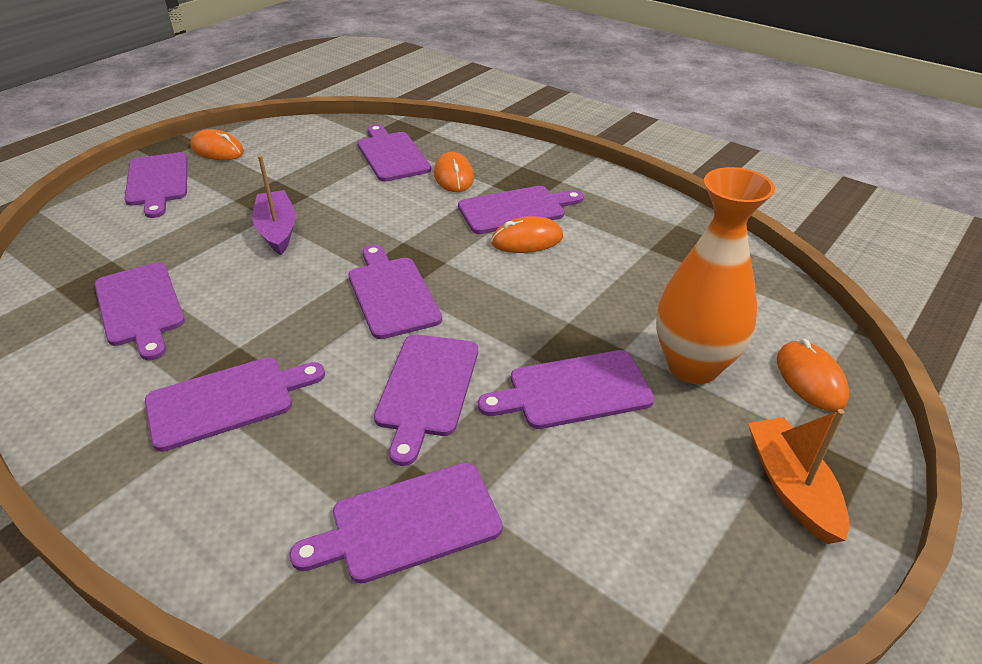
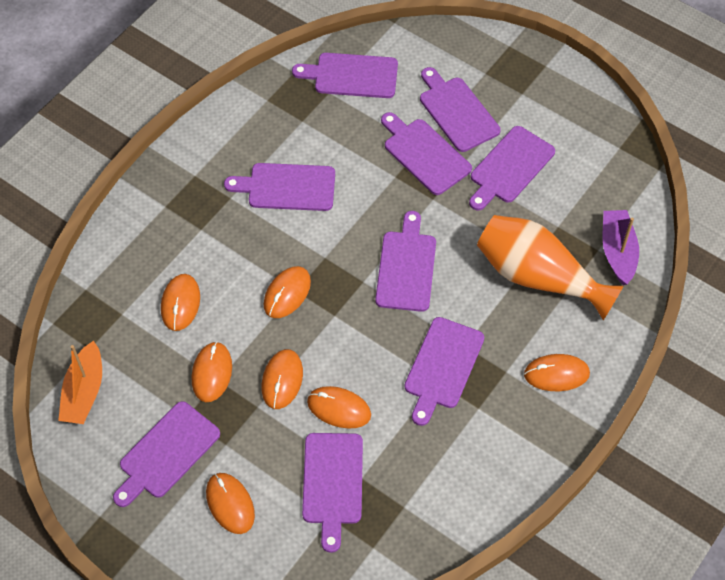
orange mouse: [190,129,244,160] [434,152,474,192] [491,216,563,253] [777,339,849,411] = 4 -> [161,274,200,331] [192,342,232,402] [206,473,255,534] [262,349,303,409] [264,266,311,318] [307,386,371,429] [524,354,590,391] = 7

